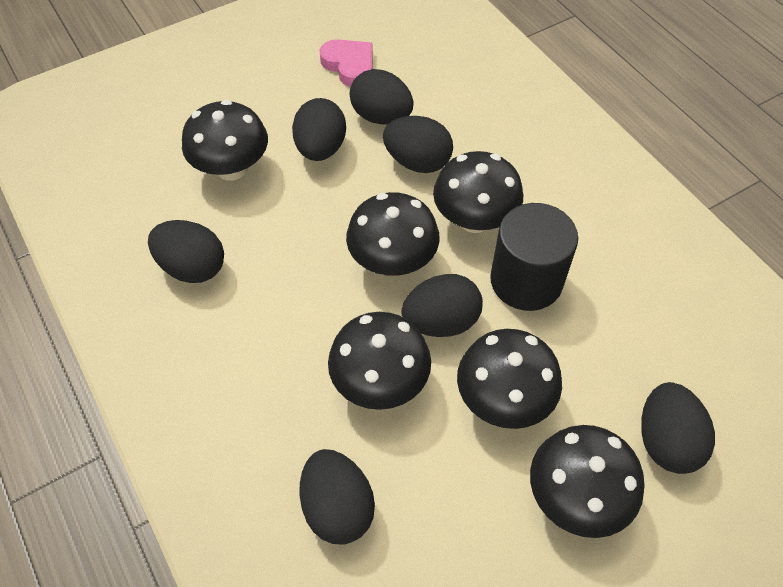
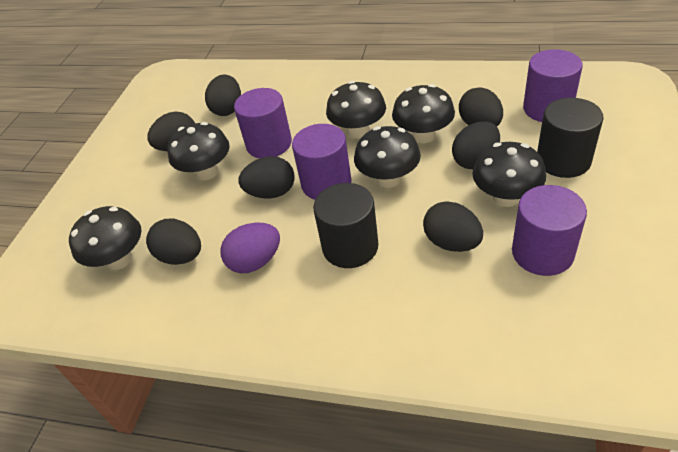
black cylinder: [490,203,578,311] = 1 -> [313,183,378,268] [537,98,604,178] = 2
pink heart: [319,39,373,87] = 1 -> none = 0
purple cylinder: none = 0 -> [234,88,292,158] [292,124,352,200] [512,185,587,276] [523,49,583,122] = 4
purple egg: none = 0 -> [220,223,280,273] = 1

